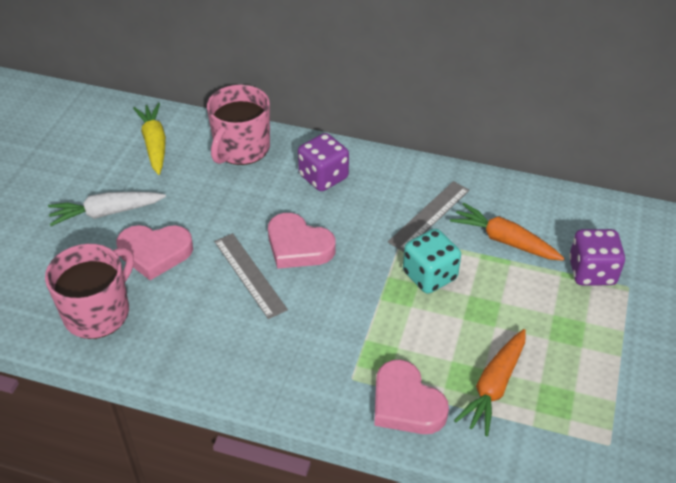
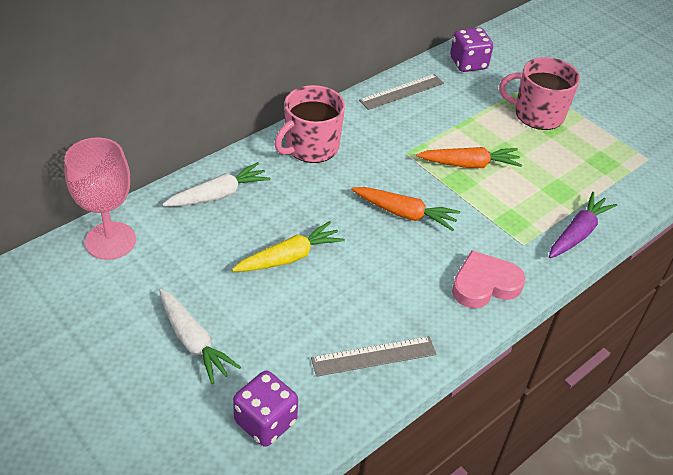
pink goblet: none = 0 -> [64,137,136,260] = 1
pink heart: [116,225,193,280] [268,213,336,269] [374,360,449,434] = 3 -> [452,250,525,308] = 1
purple carrot: none = 0 -> [549,192,617,258] = 1
turquoise dice: [403,229,461,294] = 1 -> none = 0
white carrot: [48,192,166,226] = 1 -> [159,289,241,385] [162,162,271,207] = 2

